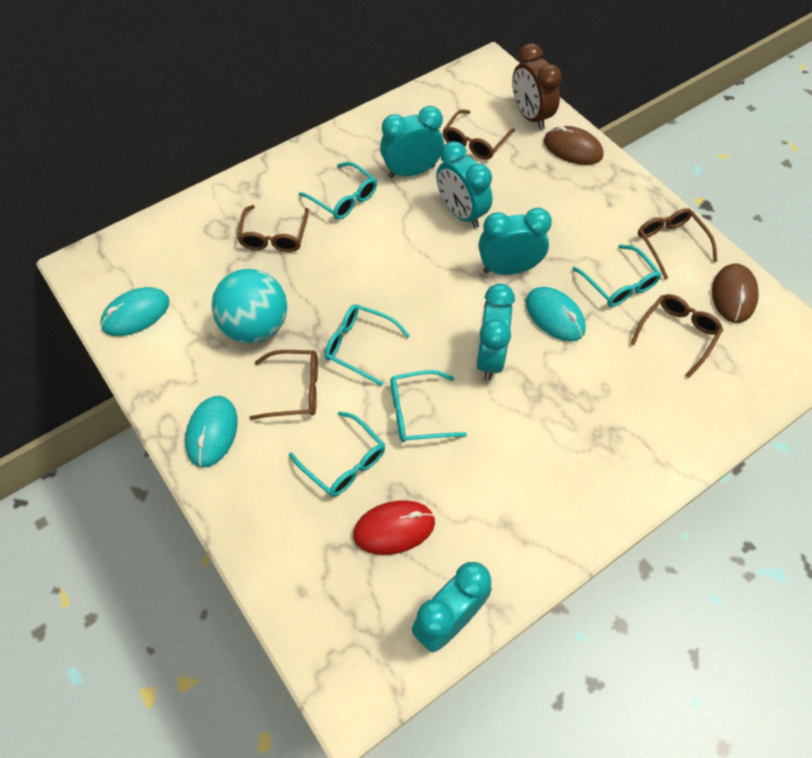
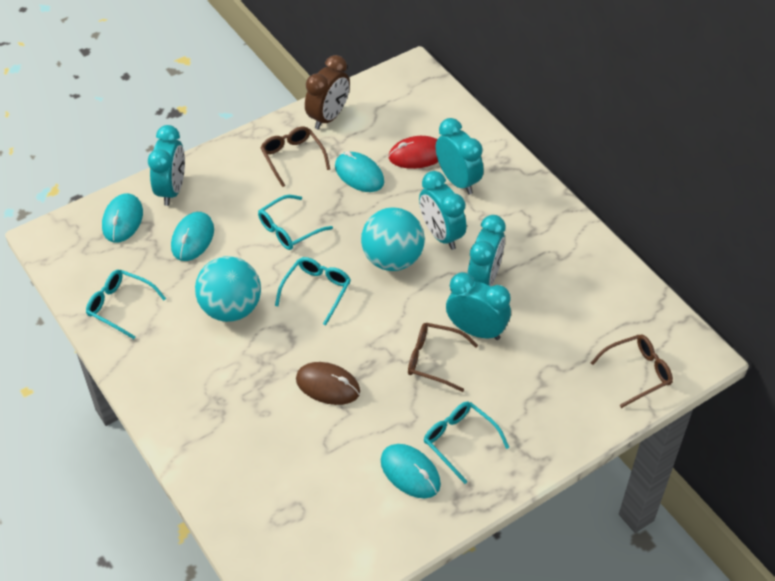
brown glasses: [237,205,309,252] [250,350,318,420] [442,109,515,160] [630,294,723,378] [638,208,718,280] = 5 -> [260,127,330,187] [408,323,478,392] [591,335,673,408] = 3
brown mouse: [544,126,603,165] [712,264,759,323] = 2 -> [296,362,360,405] = 1
turquoise ball: [212,269,287,343] = 1 -> [195,256,261,322] [361,208,425,271] = 2
turquoise glasses: [289,411,385,497] [299,162,377,219] [325,304,410,386] [390,370,467,443] [572,244,661,307] = 5 -> [86,270,166,339] [258,195,333,250] [275,257,351,326] [424,402,509,484] = 4
turquoise mouse: [100,287,170,336] [185,396,237,468] [526,287,586,342] = 3 -> [102,193,143,243] [171,212,214,261] [335,151,384,192] [381,444,441,498] = 4

